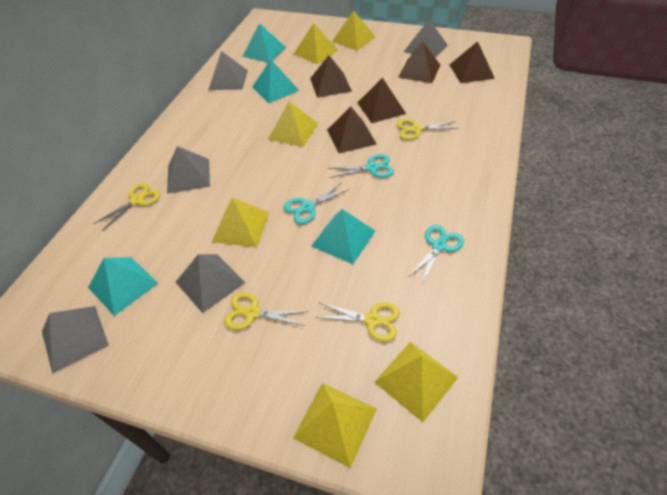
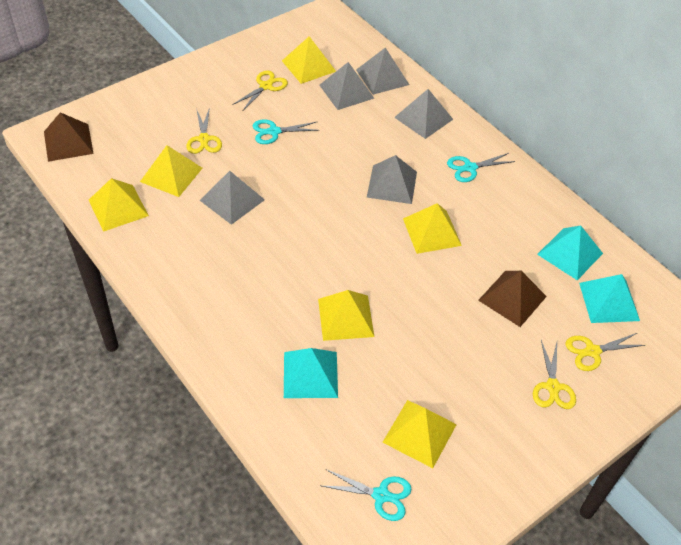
brown pyramid: [310,56,352,98] [327,107,376,153] [357,78,406,123] [398,41,440,83] [450,41,495,83] = 5 -> [44,112,94,162] [478,271,547,327] = 2
turquoise pyramid: [88,257,158,316] [242,23,286,63] [252,60,299,103] [311,209,375,264] = 4 -> [284,348,338,398] [537,226,603,280] [579,274,640,323] = 3

